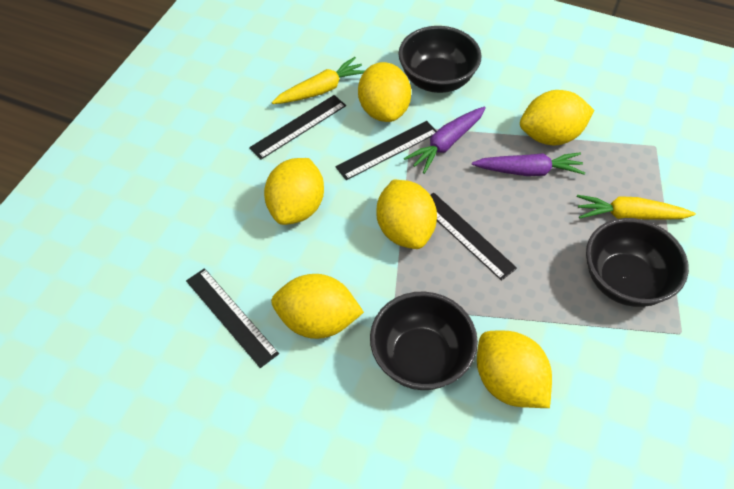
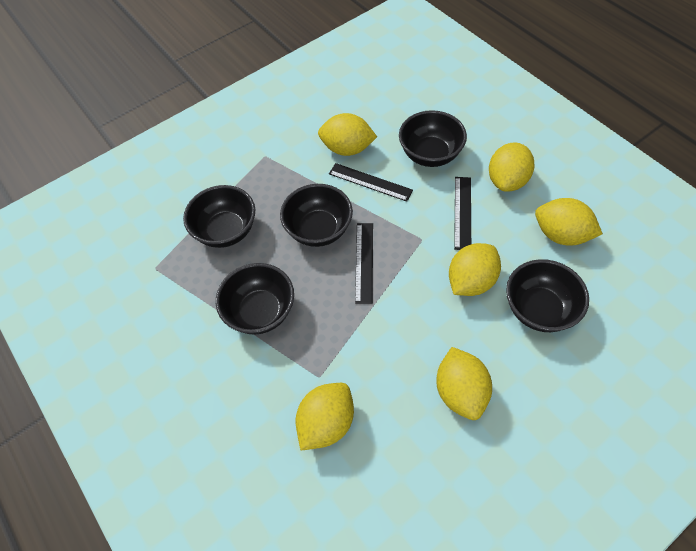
black bowl: [370,292,478,390] [398,26,482,93] [586,218,689,307] = 3 -> [183,185,255,248] [216,263,294,335] [280,184,353,247] [399,110,467,167] [506,259,589,332] = 5
black ruler: [186,268,279,368] [249,95,346,159] [336,121,437,180] [431,193,517,281] = 4 -> [329,163,413,202] [355,223,373,304] [454,177,471,250] = 3
purple carrot: [404,107,486,174] [472,152,585,176] = 2 -> none = 0
yellow carrot: [272,57,365,104] [577,195,696,220] = 2 -> none = 0

